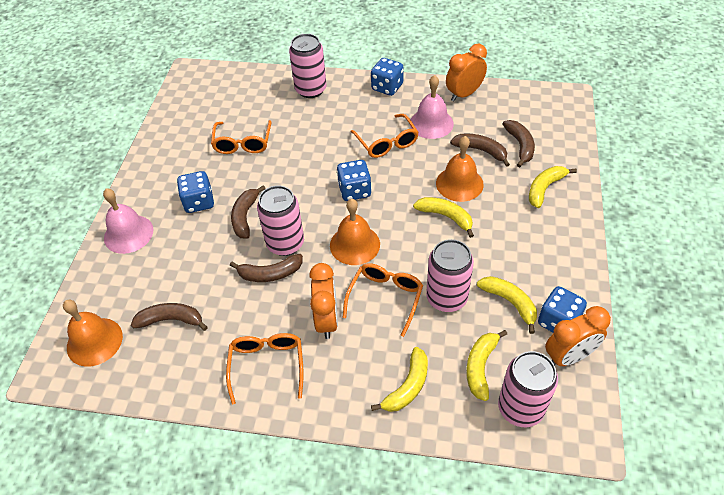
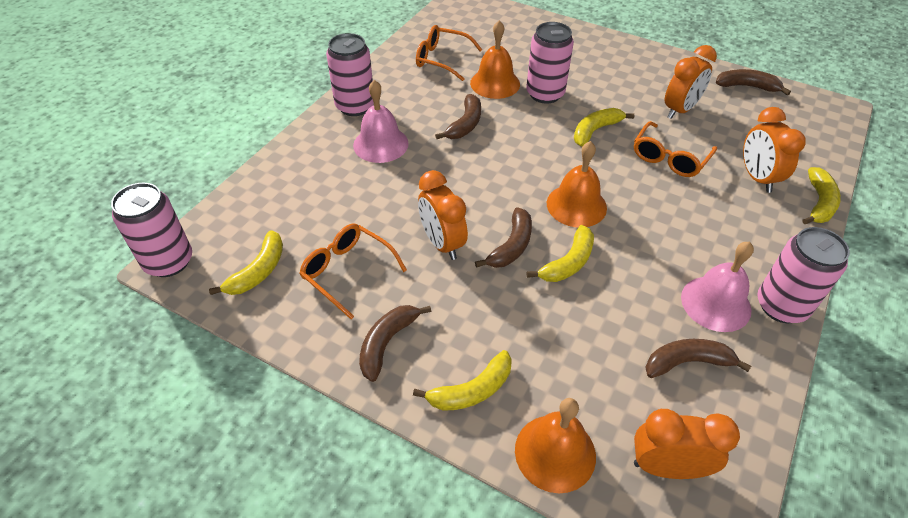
blue dice: [177,171,214,213] [337,160,372,201] [371,58,404,96] [538,286,587,333] = 4 -> none = 0
orange clock: [309,263,338,339] [446,44,487,102] [545,306,611,366] = 3 -> [418,170,468,260] [634,409,740,479] [665,45,717,119] [743,107,806,193] = 4
orange glasses: [211,120,272,154] [226,333,304,405] [343,263,423,337] [351,114,419,158] = 4 -> [299,224,407,319] [416,25,482,81] [634,121,717,177] = 3

